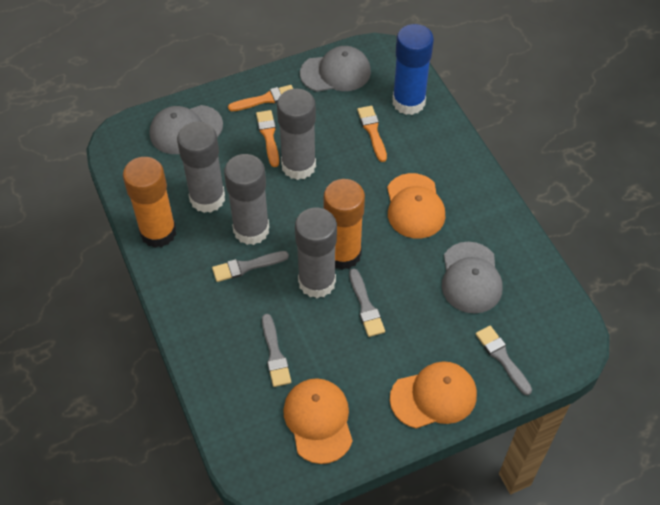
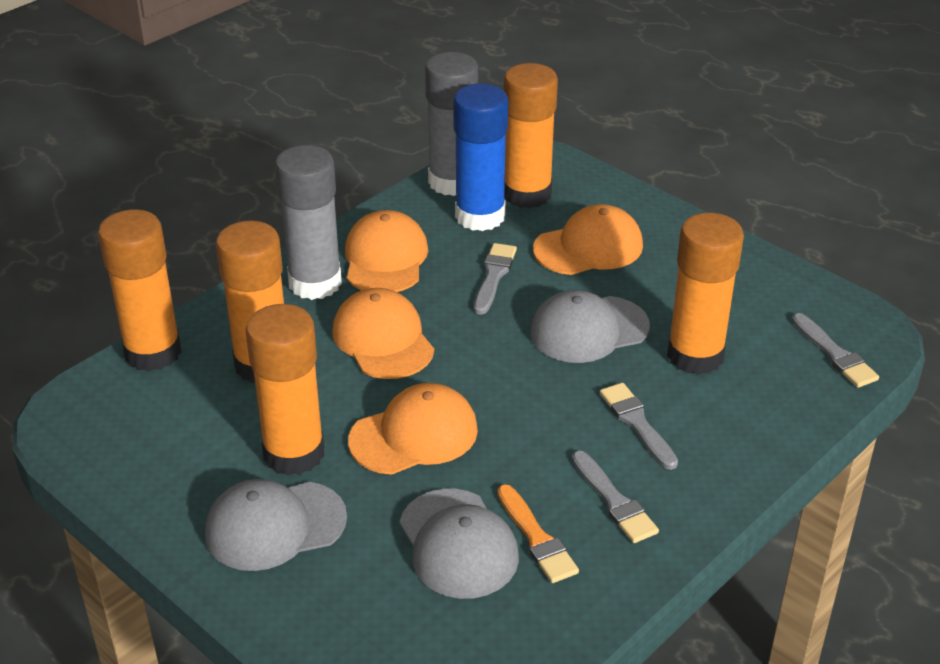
grey glue stick: [177,122,225,213] [224,154,270,245] [277,89,316,180] [295,208,337,298] = 4 -> [275,145,342,300] [425,52,478,196] = 2
orange brush: [228,85,293,111] [256,110,279,167] [357,106,387,162] = 3 -> [498,484,579,583] = 1
orange cap: [283,378,353,464] [387,173,446,239] [390,361,477,429] = 3 -> [332,288,434,379] [345,210,428,292] [348,383,478,475] [533,204,643,275] = 4
orange glue stick: [123,157,176,248] [324,179,365,270] = 2 -> [98,209,182,372] [216,221,284,383] [246,304,324,476] [504,63,558,208] [667,213,744,375] = 5

